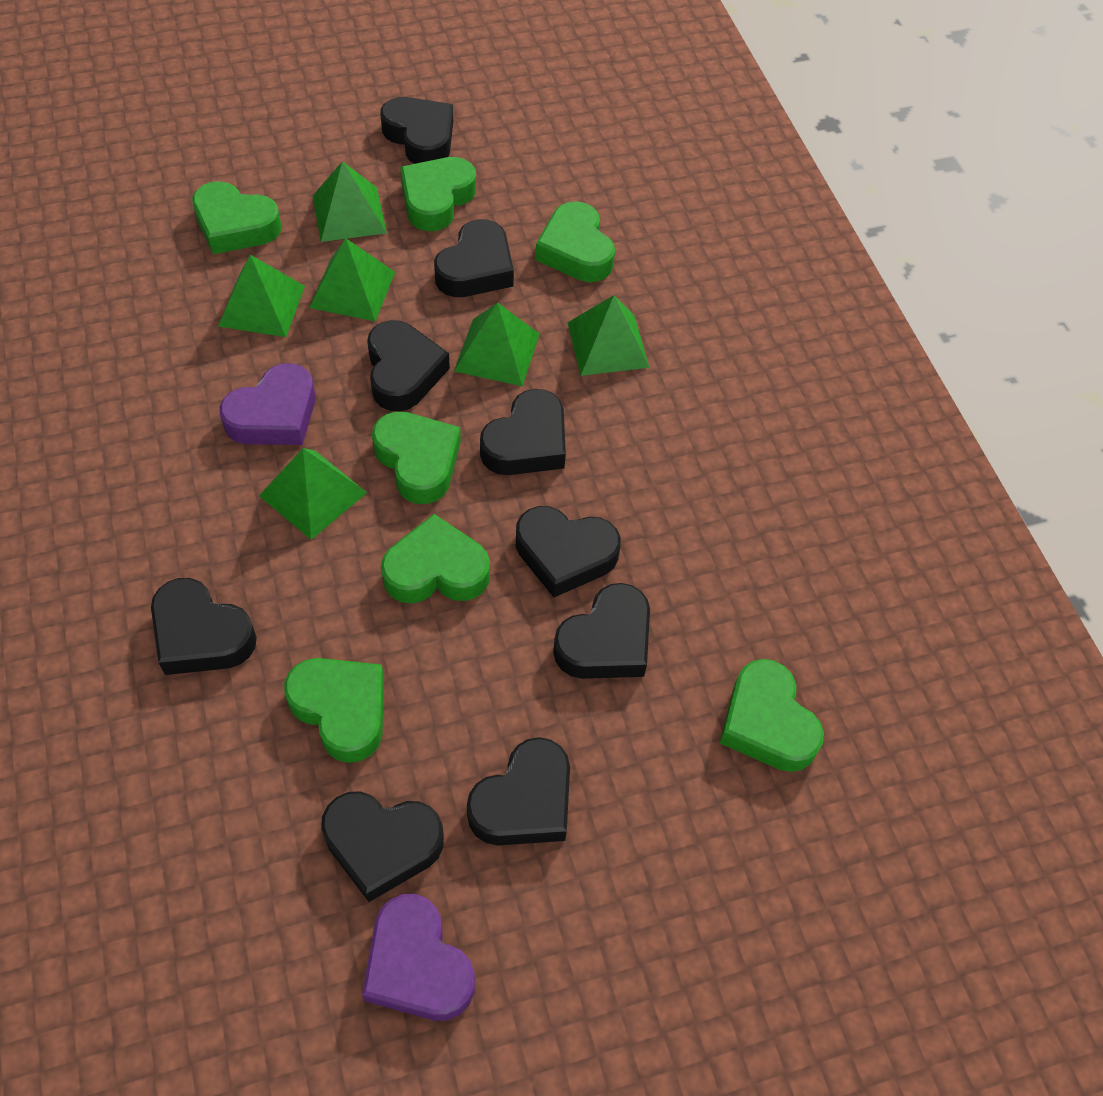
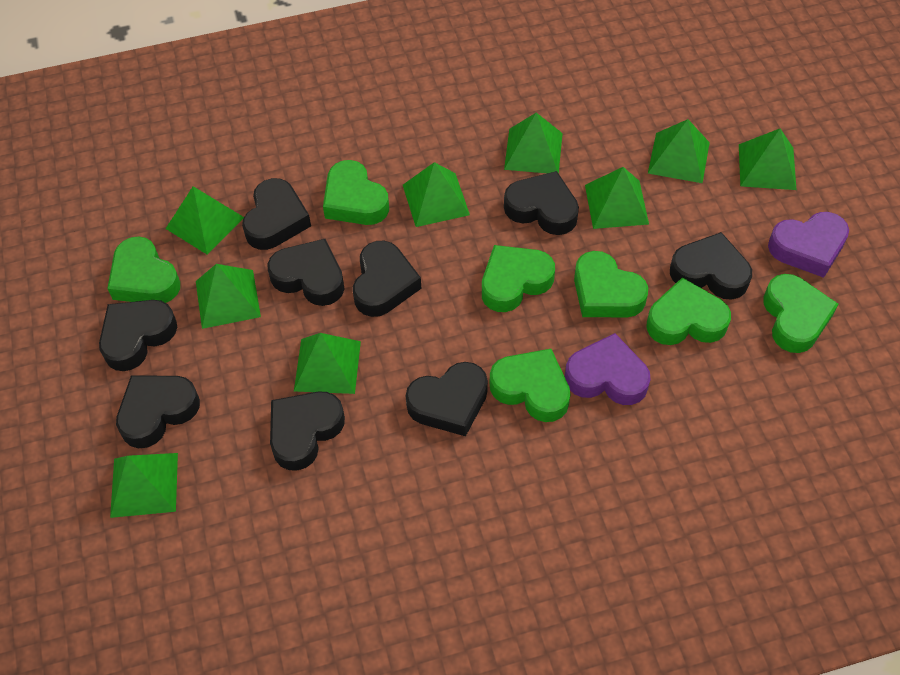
green pyramid: [218,255,305,337] [259,448,367,540] [309,238,395,321] [313,161,387,242] [454,302,540,386] [567,295,649,376] = 6 -> [110,453,178,518] [166,186,244,255] [196,264,261,329] [294,333,361,394] [403,162,470,227] [504,113,563,174] [585,167,649,229] [648,119,710,183] [739,129,797,190] = 9

